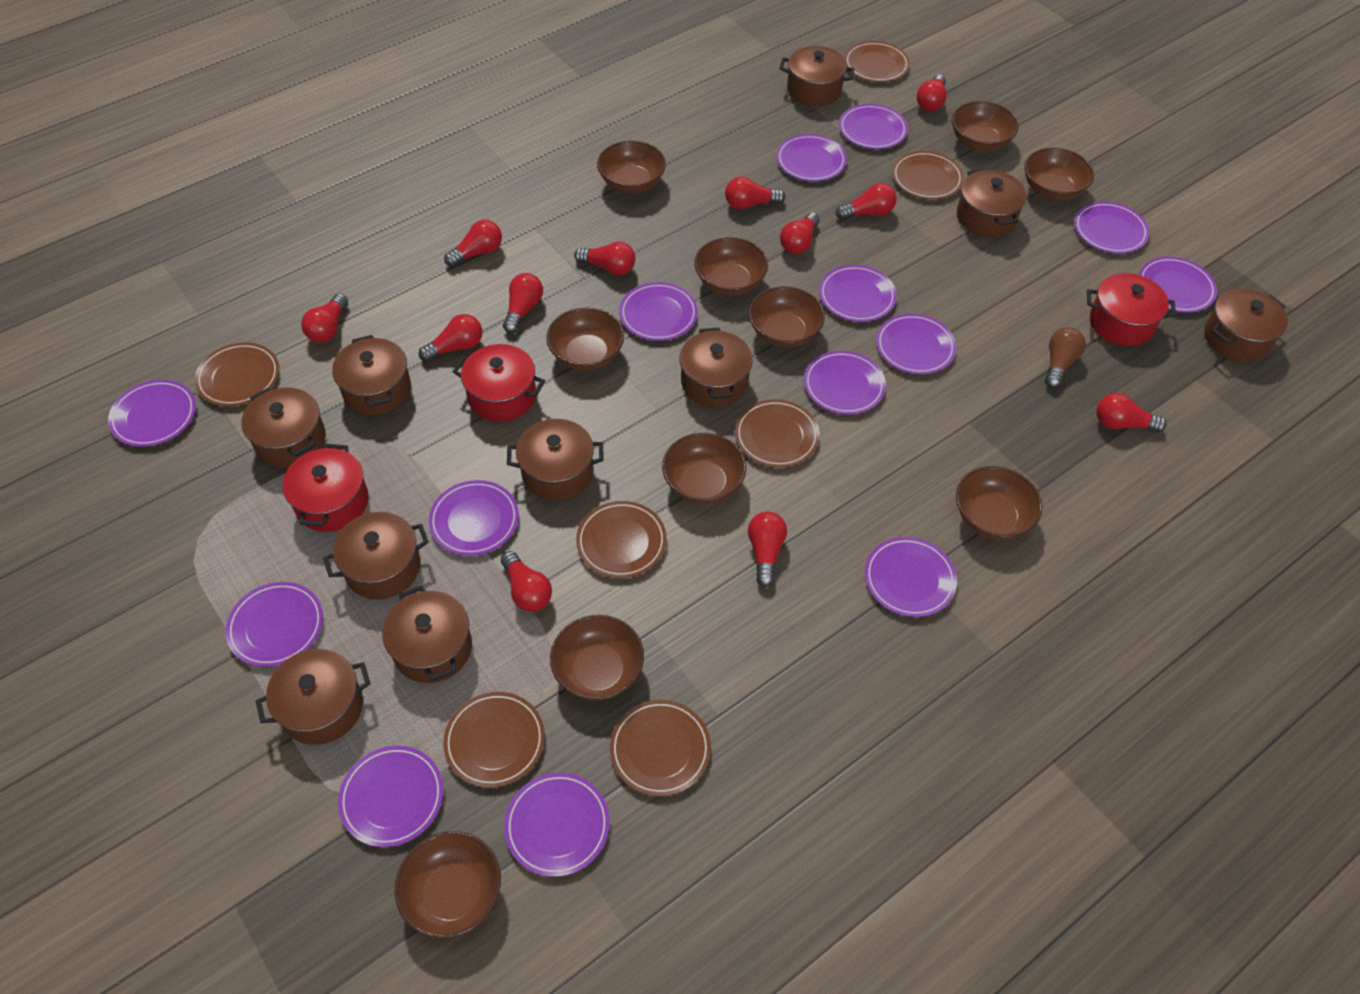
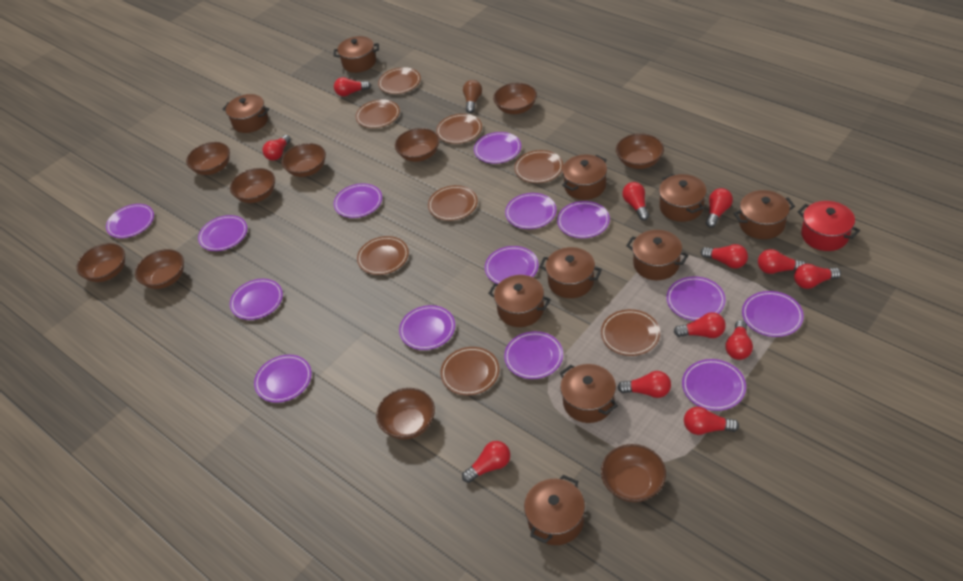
brown plate: [195,342,279,406] [443,692,545,788] [576,501,667,578] [610,700,711,796] [735,399,820,467] [844,41,910,82] [892,151,964,199] = 7 -> [356,99,400,128] [357,236,409,275] [378,67,421,94] [428,185,478,221] [436,114,482,144] [440,347,500,395] [514,150,563,183] [601,309,660,356] = 8
red pot: [283,444,369,532] [453,344,545,422] [1087,273,1176,346] = 3 -> [798,201,860,251] = 1

